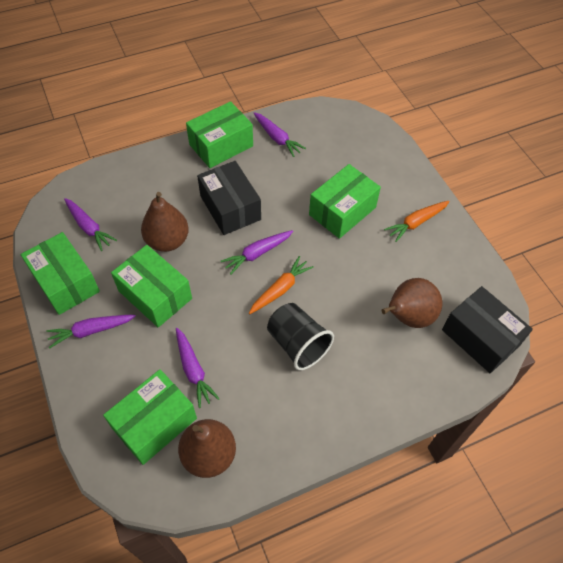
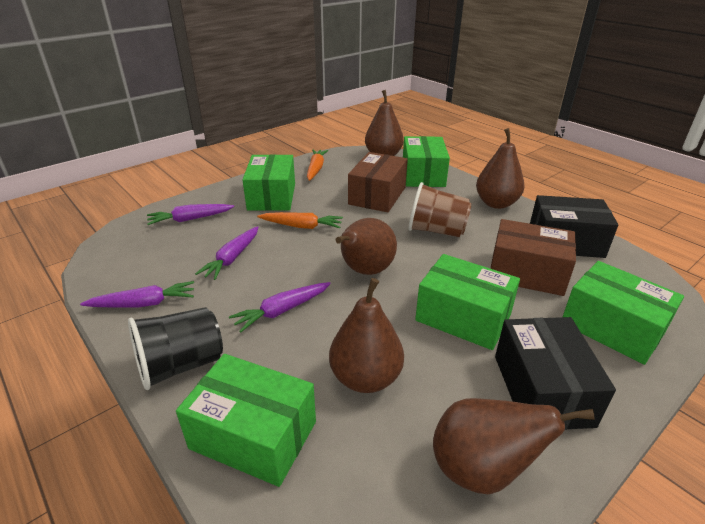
brown box: none = 0 -> [348,152,408,212] [491,219,576,296] = 2
brown cup: none = 0 -> [408,182,472,237] = 1
brown pear: [141,192,189,252] [178,419,236,478] [381,278,442,328] = 3 -> [329,278,404,393] [336,218,397,275] [365,90,404,156] [433,398,594,494] [476,128,524,209] = 5
purple carrot: [46,315,136,348] [64,198,117,251] [176,328,220,408] [221,230,293,275] [253,112,306,157] = 5 -> [80,281,194,308] [147,204,234,225] [195,226,259,280] [229,282,331,333] = 4

